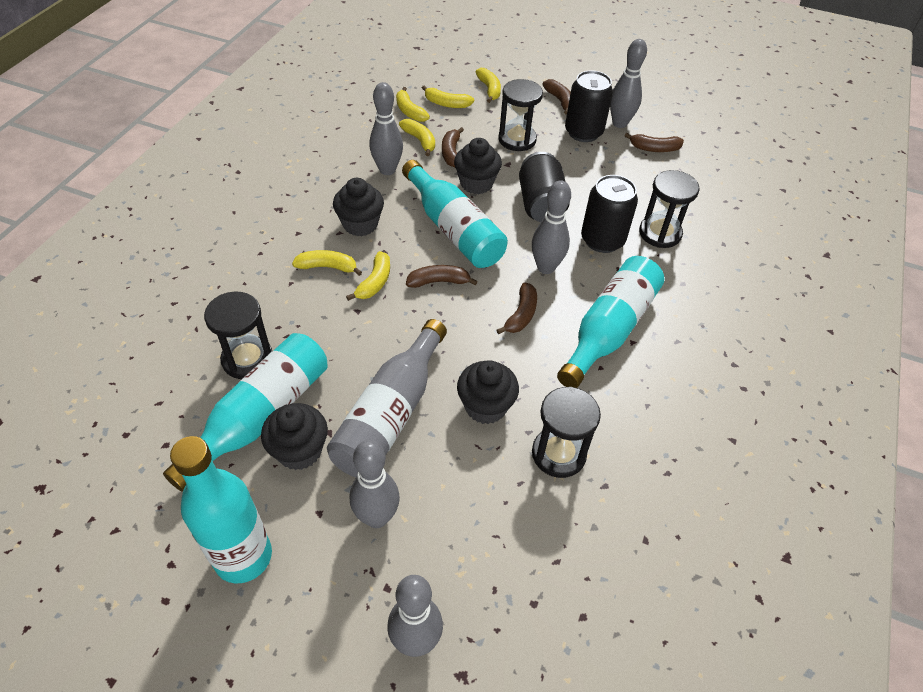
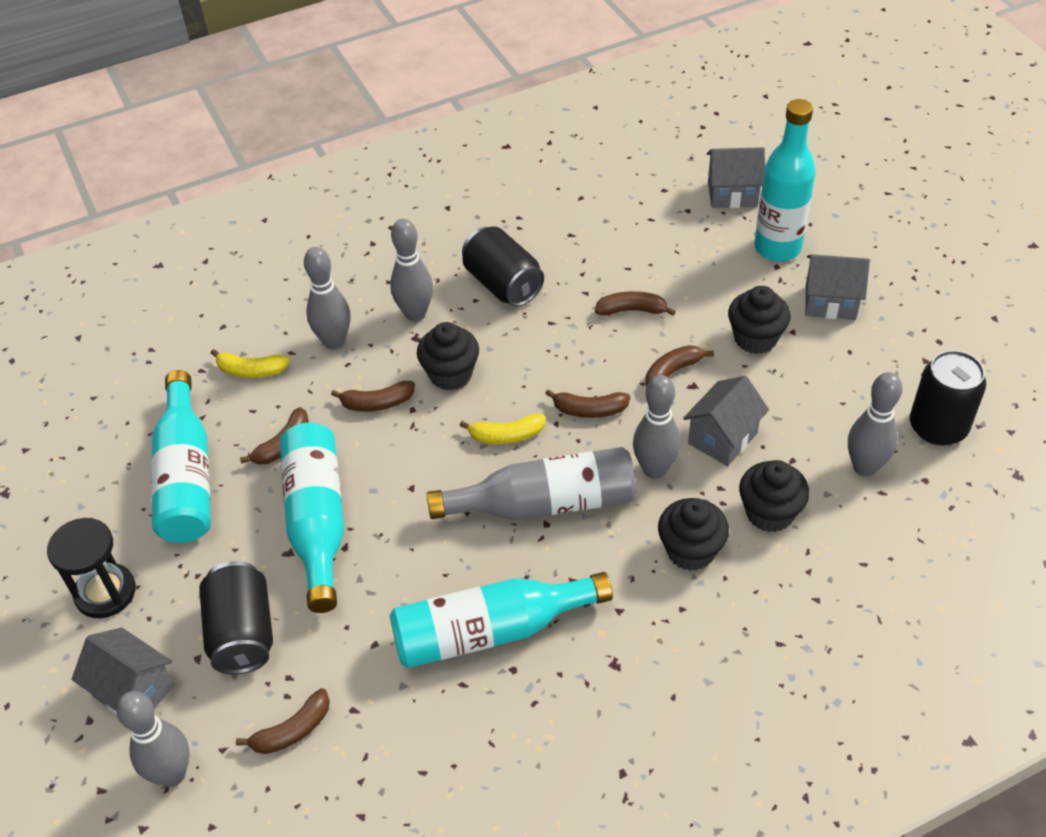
black hourglass: [204,292,272,379] [498,79,543,151] [532,387,601,478] [639,170,700,248] = 4 -> [47,518,136,618] = 1
brown banana: [406,265,478,288] [442,127,464,167] [496,282,537,335] [542,79,571,115] [624,133,684,152] = 5 -> [236,688,330,754] [240,407,309,464] [331,381,415,412] [545,389,630,418] [595,291,676,316] [645,345,714,387] = 6
grey house: none = 0 -> [72,628,175,715] [683,376,769,466] [707,147,765,208] [805,254,870,320] = 4
yellow banana: [292,250,362,276] [346,251,390,301] [396,87,430,122] [399,119,435,156] [422,85,474,108] [476,68,501,103] = 6 -> [211,349,290,378] [460,413,545,444] = 2

